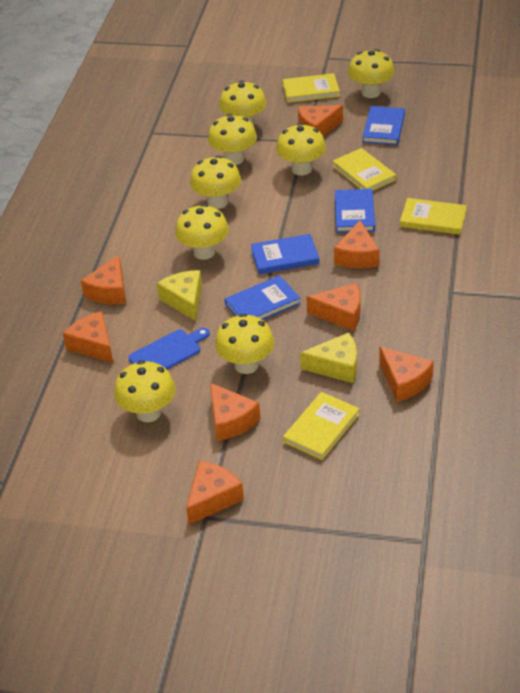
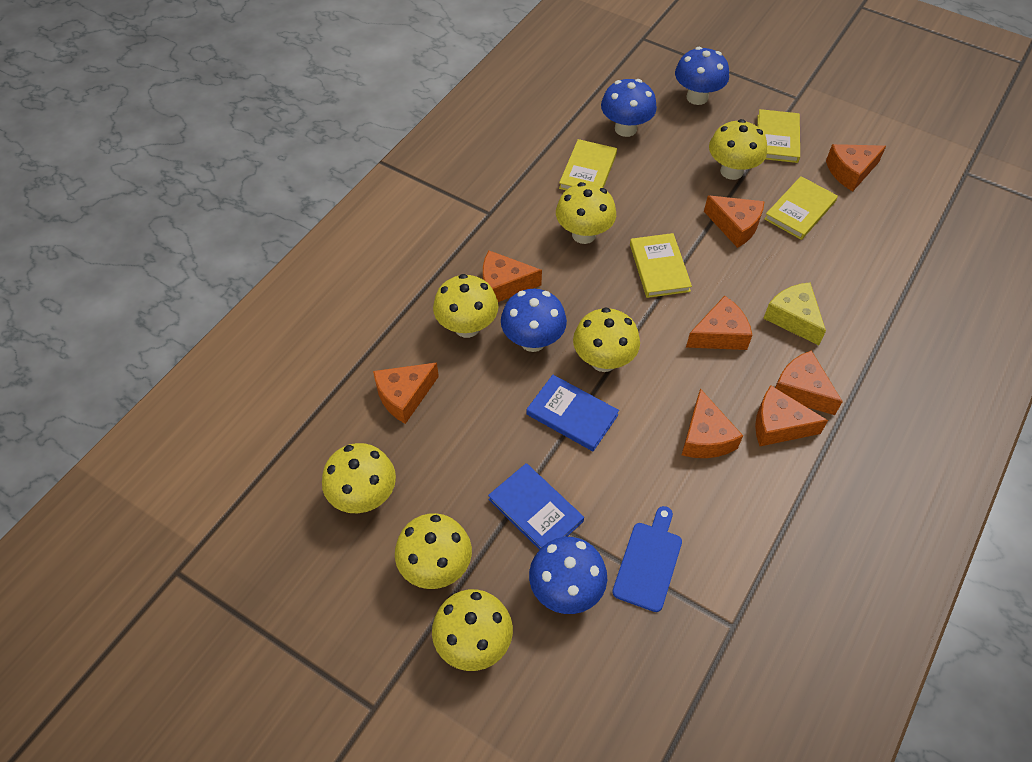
blue book: [225,275,301,320] [251,234,320,274] [335,189,375,233] [363,106,405,145] = 4 -> [488,463,584,550] [526,375,619,451] = 2
blue mushroom: none = 0 -> [501,289,567,352] [529,537,607,614] [601,79,657,137] [675,47,729,105] = 4
yellow cheese: [157,270,202,321] [300,333,357,383] = 2 -> [763,282,826,345] = 1
yellow mushroom: [114,360,176,422] [175,204,229,260] [190,155,241,209] [208,114,257,165] [215,314,274,374] [219,80,267,126] [276,123,326,176] [348,49,395,98] = 8 -> [322,443,396,513] [395,513,472,589] [432,589,513,671] [433,274,498,338] [556,182,616,244] [573,307,640,372] [709,119,767,180] = 7

